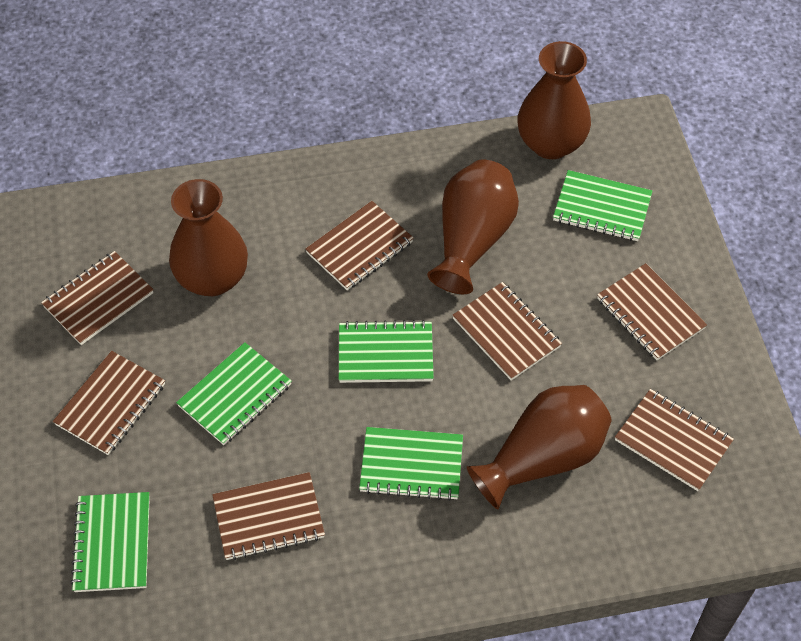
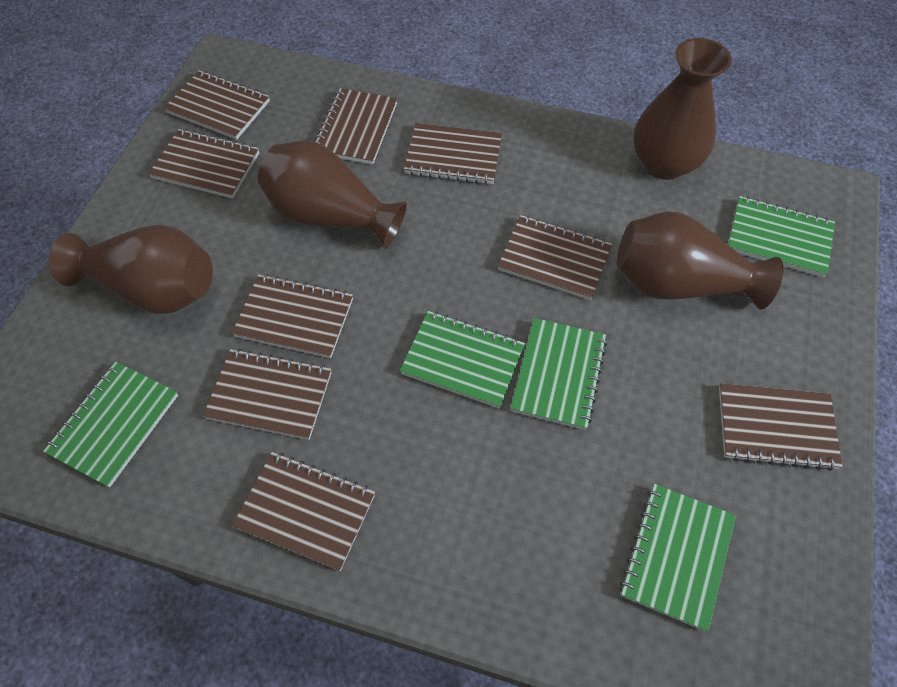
brown notebook: [41,251,154,345] [53,351,165,455] [212,472,325,560] [305,201,414,290] [452,282,562,381] [597,263,707,360] [615,389,734,491] = 7 -> [149,129,259,198] [164,70,270,140] [203,349,331,440] [232,274,353,358] [232,452,375,571] [315,88,397,165] [404,123,502,185] [498,215,612,300] [719,383,842,471] = 9

